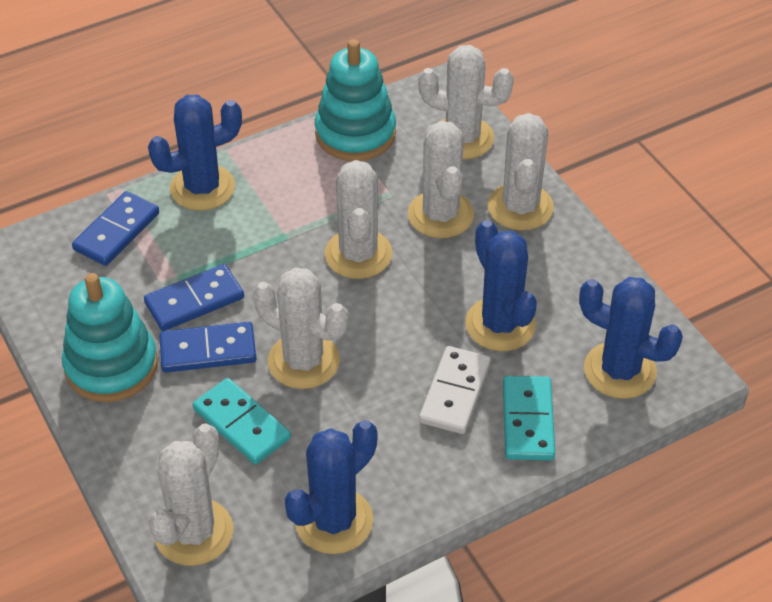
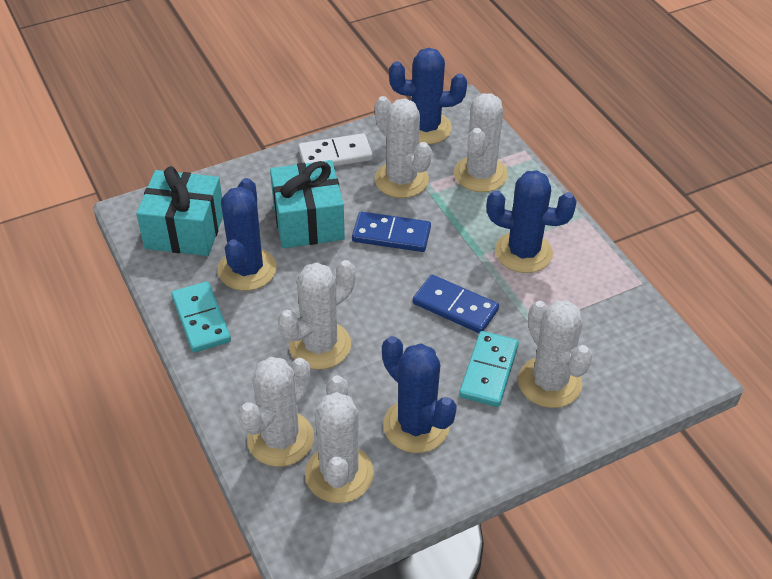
blue domino: [72,191,159,266] [144,264,244,331] [159,322,257,373] = 3 -> [352,212,431,252] [413,275,499,333] = 2
turquoise gift: none = 0 -> [136,166,223,256] [270,160,345,248] = 2
turquoise stacking toy: [62,273,158,402] [315,39,396,161] = 2 -> none = 0

